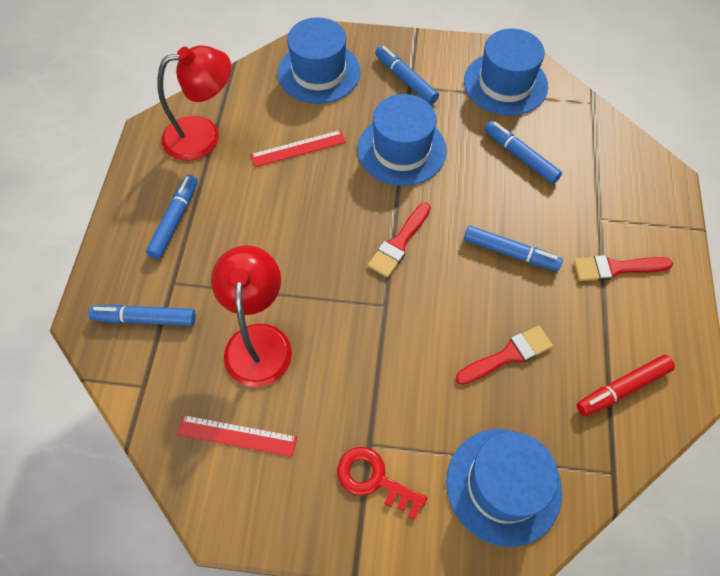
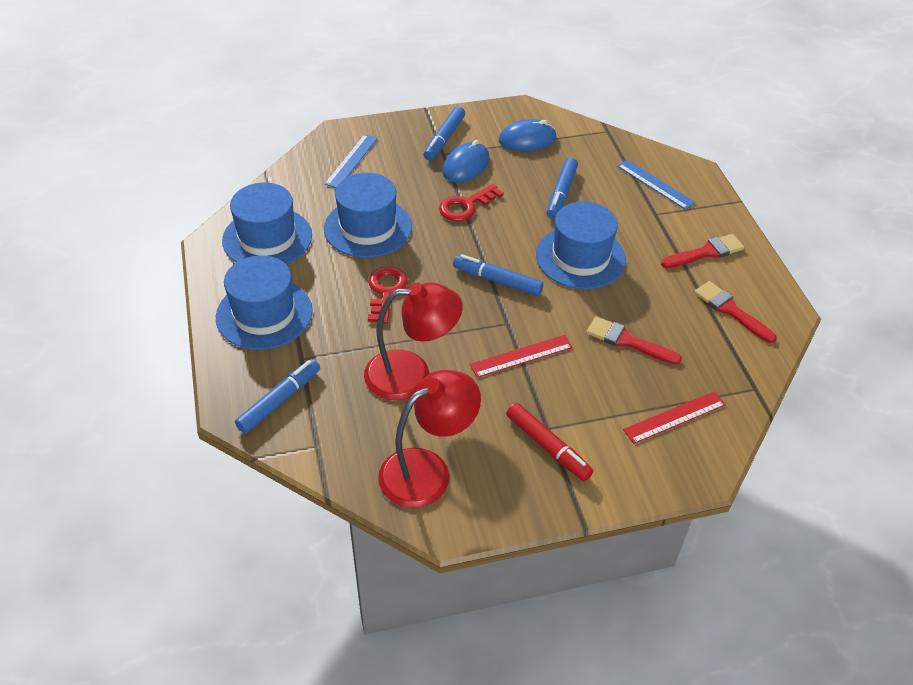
blue marker: [88,305,196,326] [146,174,198,259] [375,46,439,105] [464,226,563,271] [485,121,562,184] = 5 -> [235,359,320,434] [424,106,465,160] [453,254,543,296] [547,158,578,219] = 4
blue mouse: none = 0 -> [442,140,490,183] [499,119,556,151] = 2
blue ruler: none = 0 -> [324,134,378,188] [617,160,696,210] = 2
red key: [337,447,427,520] = 1 -> [368,266,408,323] [439,184,504,221] = 2

